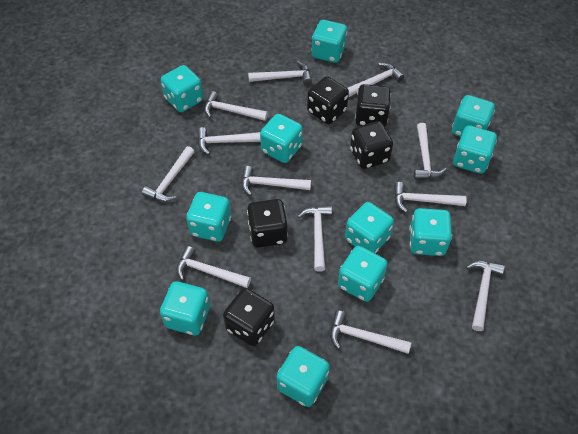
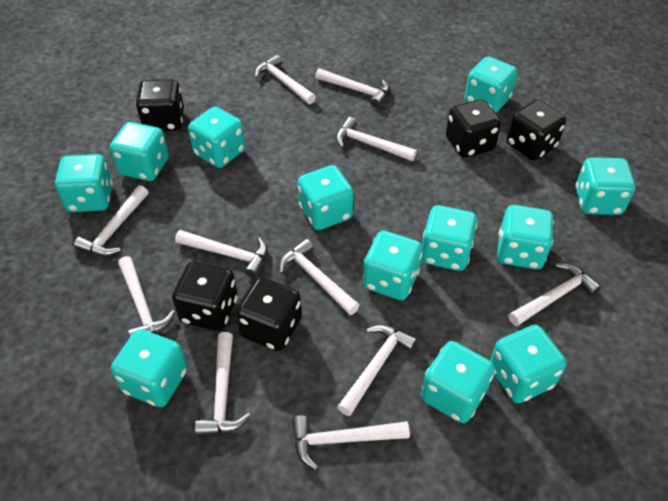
turquoise dice: [160,281,210,335] [161,65,203,112] [186,192,231,242] [260,114,303,163] [277,346,330,407] [311,20,347,63] [338,246,388,302] [345,202,394,253] [409,208,452,256] [452,95,495,137] [453,125,497,174] = 11 -> [55,154,113,212] [110,122,169,181] [111,329,187,407] [188,107,245,168] [298,165,354,230] [363,231,423,300] [421,205,478,271] [421,341,495,423] [465,56,518,113] [490,325,567,403] [497,205,554,269] [575,157,636,215] = 12
white hammer: [142,146,195,202] [176,246,251,288] [197,127,261,154] [204,91,268,121] [241,166,311,196] [248,61,312,85] [298,205,332,272] [330,310,411,354] [347,62,404,98] [394,182,467,213] [414,123,447,179] [466,261,505,331] = 12 -> [74,185,148,256] [118,256,175,337] [175,230,267,278] [195,332,251,436] [255,55,316,104] [279,239,360,315] [292,416,410,470] [315,68,389,108] [336,117,417,161] [337,325,417,416] [509,263,601,326] = 11

